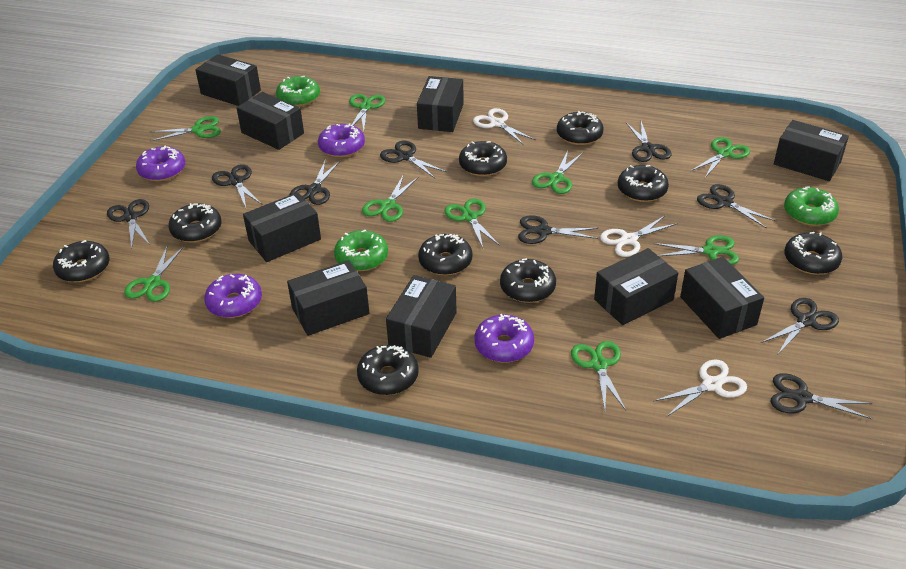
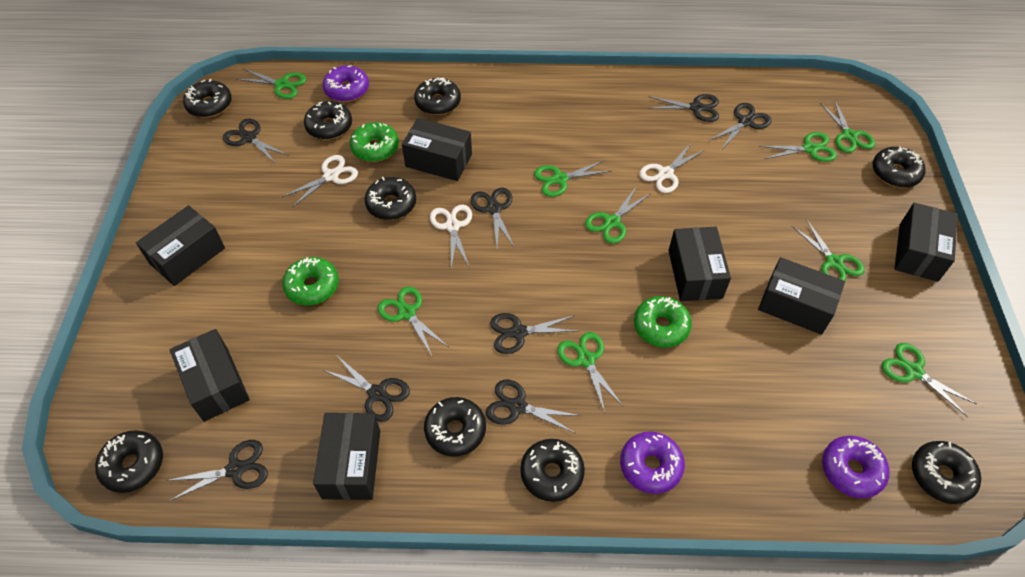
black box: [195,54,261,106] [236,92,304,150] [243,192,321,262] [287,260,370,336] [386,275,457,358] [417,76,464,132] [594,248,678,325] [680,257,764,339] [774,120,849,181] = 9 -> [136,205,225,286] [170,329,250,422] [313,413,380,500] [402,118,472,181] [668,227,731,301] [758,257,845,335] [894,203,958,282] = 7
black scissors: [107,199,150,249] [212,164,263,208] [290,159,341,205] [380,141,447,178] [518,215,599,244] [626,121,672,162] [697,184,776,229] [761,298,839,354] [771,373,872,419] = 9 -> [166,440,268,501] [223,119,289,164] [324,355,410,422] [471,188,515,248] [486,380,582,434] [490,313,577,354] [648,94,719,122] [709,103,771,149] = 8
purple donut: [136,145,185,181] [204,274,262,318] [318,123,365,157] [474,314,534,363] = 4 -> [323,65,369,102] [620,432,685,494] [822,436,890,499] = 3

